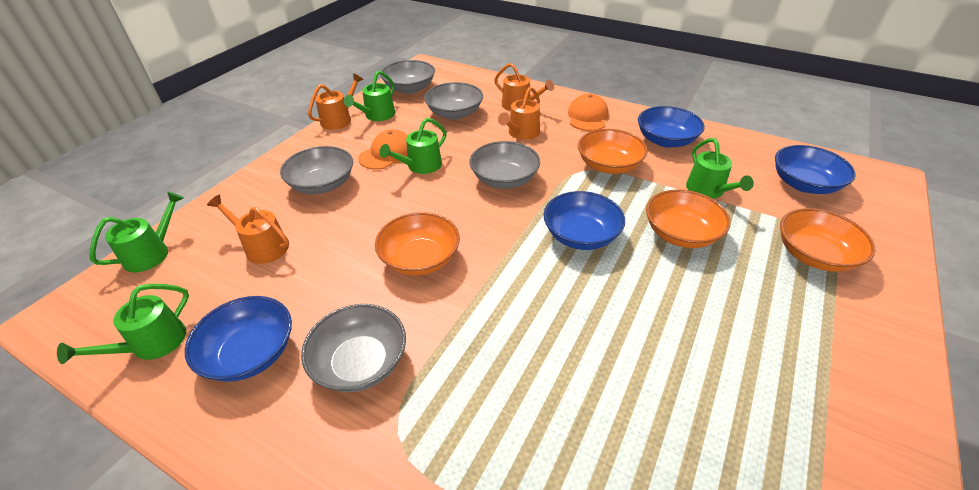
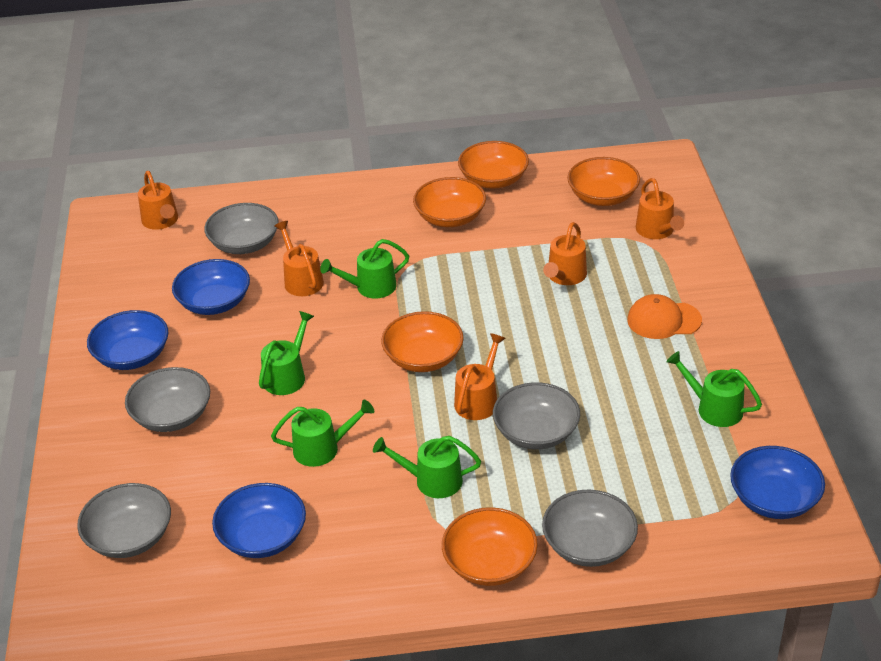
orange bowl: [375,212,460,276] [578,129,648,174] [646,189,730,248] [780,208,876,272] = 4 -> [381,311,464,372] [413,177,486,227] [442,507,538,586] [458,141,529,189] [567,157,640,206] = 5
orange cap: [358,129,408,170] [568,94,608,131] = 2 -> [627,294,702,339] = 1
orange watering can: [207,195,289,264] [308,73,363,130] [494,63,554,111] [498,87,540,140] = 4 -> [138,171,178,230] [275,221,324,296] [454,333,506,420] [543,222,587,285] [636,178,684,239] = 5

